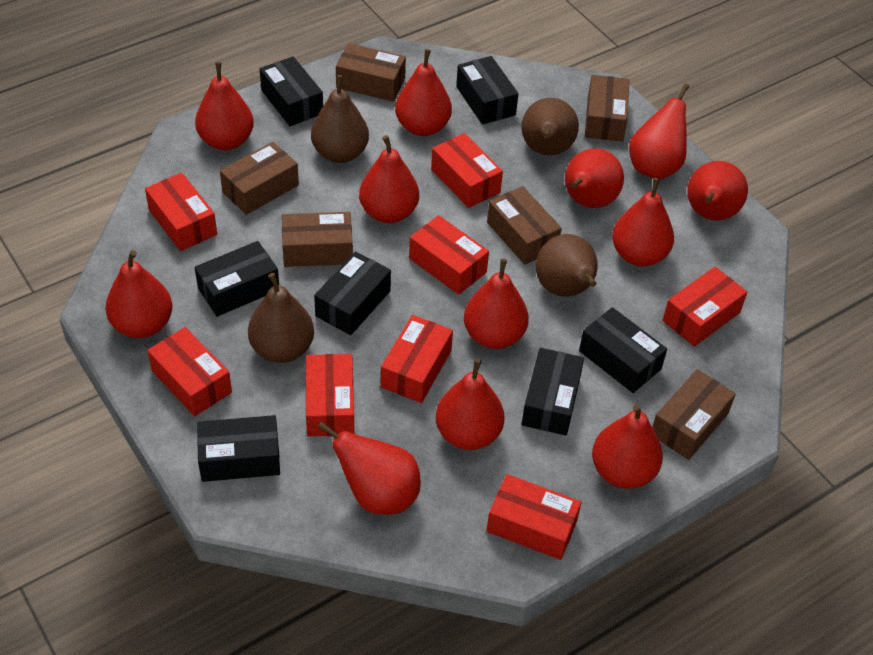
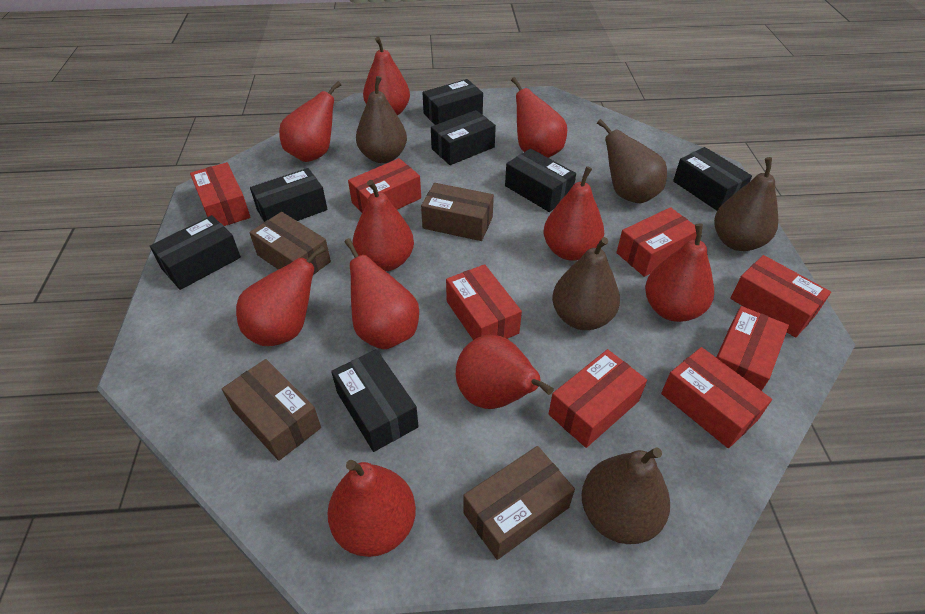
brown box: [220,142,299,215] [282,212,353,267] [336,43,406,102] [487,186,562,265] [585,75,629,142] [652,369,736,460] = 6 -> [222,359,321,461] [249,212,331,275] [421,183,494,241] [463,446,575,560] = 4
brown pear: [248,273,314,363] [311,75,369,163] [521,98,579,155] [536,234,598,297] = 4 -> [356,76,407,163] [552,237,620,330] [581,447,670,544] [597,119,667,203] [714,157,778,251] = 5
red pear: [105,250,172,338] [195,62,254,150] [318,422,421,515] [359,135,419,223] [395,49,452,136] [436,359,504,450] [464,259,529,349] [565,148,624,208] [592,404,663,489] [612,178,674,267] [629,84,689,179] [687,161,748,220] = 12 -> [236,245,326,346] [279,81,341,162] [327,460,416,557] [344,238,419,350] [353,180,414,271] [363,37,410,116] [456,335,554,409] [511,77,567,158] [544,166,604,261] [645,223,714,322] = 10

